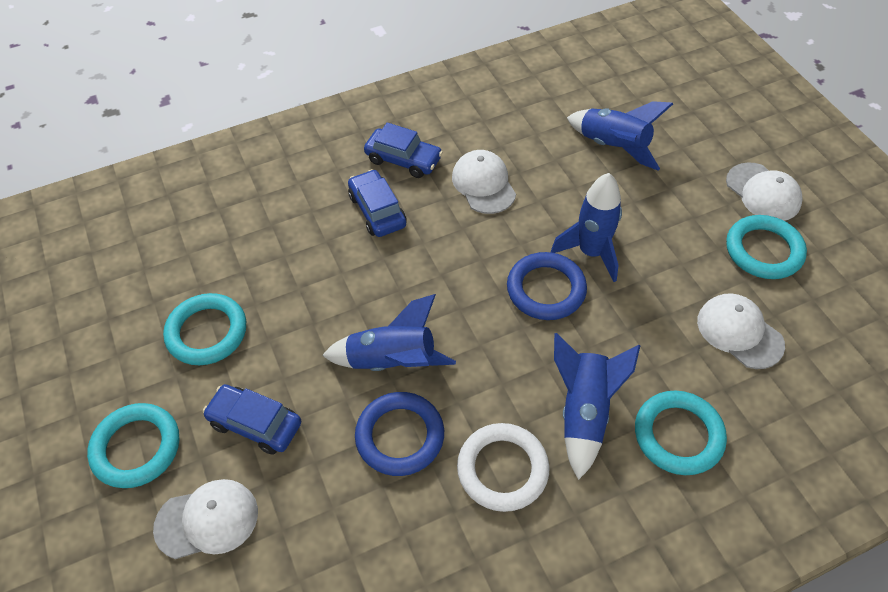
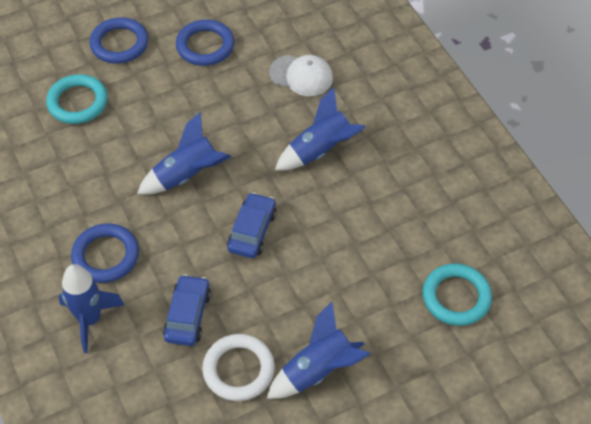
blue car: [203,384,301,455] [348,169,406,237] [364,122,443,178] = 3 -> [163,274,211,346] [227,192,277,258] = 2
blue ring: [355,392,444,476] [507,252,587,320] = 2 -> [71,223,139,283] [90,18,148,64] [176,20,234,66] = 3
turquoise ring: [87,403,179,488] [163,293,246,365] [635,390,727,475] [726,215,807,279] = 4 -> [46,74,108,124] [423,263,492,326] = 2
white cap: [153,479,258,559] [452,150,516,214] [697,293,785,369] [726,162,803,221] = 4 -> [269,55,333,96] = 1

